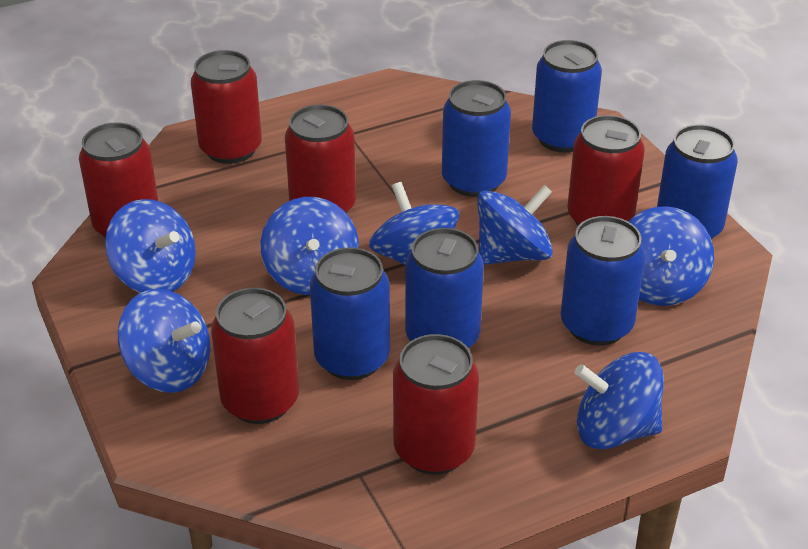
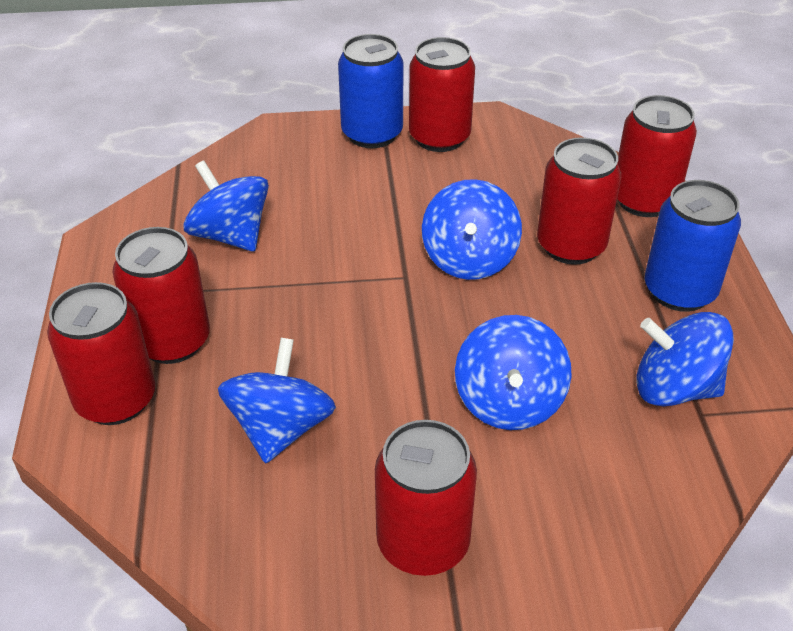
blue can: [310,247,390,380] [405,228,484,348] [442,80,511,197] [532,40,602,152] [561,216,645,346] [657,124,738,240] = 6 -> [338,34,404,148] [645,180,741,312] = 2
blue spinning top: [105,199,196,293] [118,289,210,393] [261,197,359,295] [369,182,459,265] [477,185,553,265] [575,352,664,449] [628,206,714,306] = 7 -> [183,161,269,252] [218,338,336,463] [422,179,522,280] [455,315,572,430] [636,312,734,407] = 5

